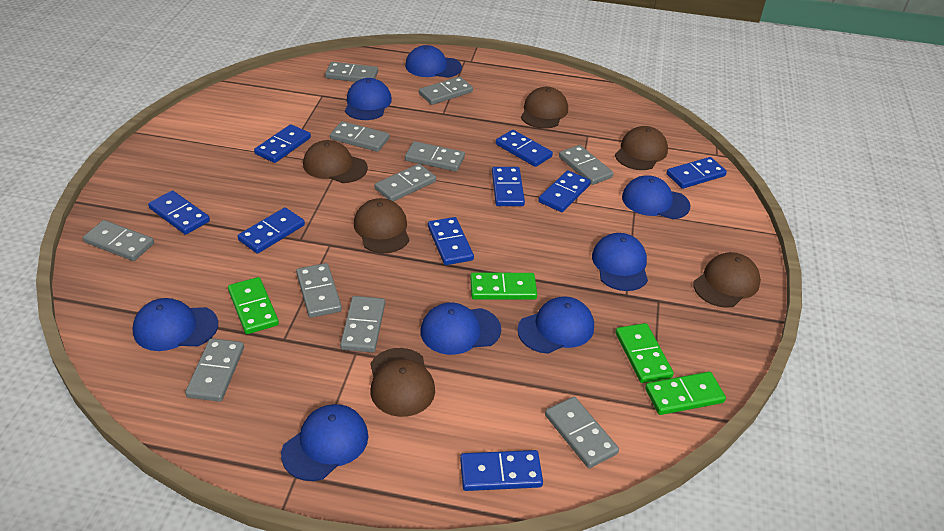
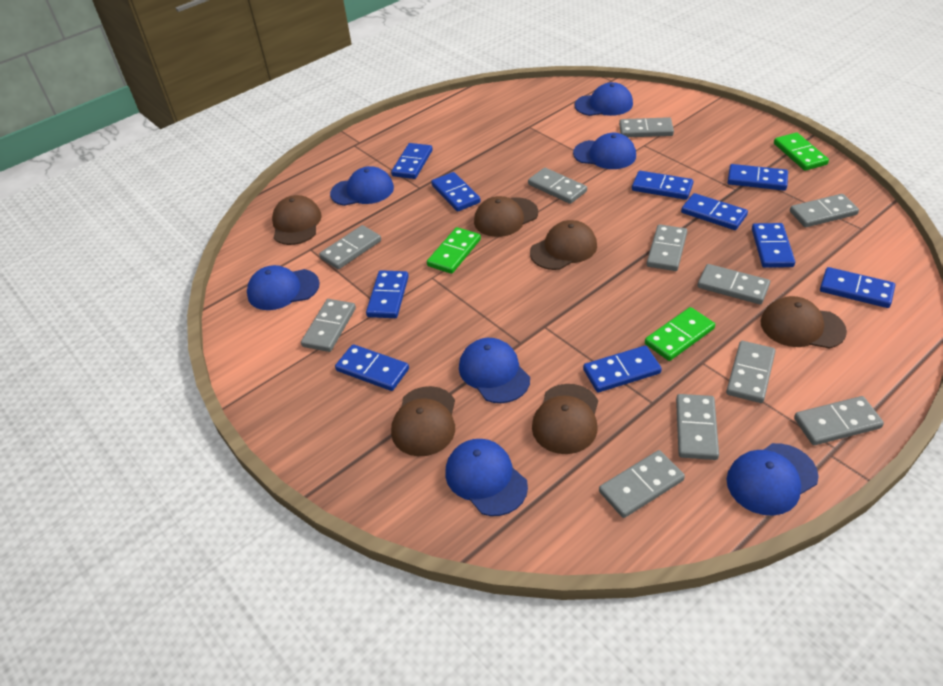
blue cap: [133,298,218,351] [281,404,368,481] [345,78,392,120] [405,45,462,78] [420,302,501,355] [517,296,594,354] [592,233,648,291] [622,175,690,219] = 8 -> [247,265,320,310] [330,166,394,206] [445,439,528,516] [459,338,530,403] [573,133,636,169] [575,82,633,116] [727,443,819,516] = 7
blue domino: [148,191,210,235] [238,207,305,254] [254,124,311,163] [428,217,474,265] [460,450,543,491] [492,167,525,206] [496,130,553,167] [538,170,591,212] [667,157,727,189] = 9 -> [335,344,409,391] [366,270,409,318] [391,143,433,179] [431,172,481,212] [583,346,662,393] [632,171,693,200] [681,193,748,230] [728,164,788,190] [752,223,795,268] [820,267,895,308] = 10
green domino: [228,277,279,334] [470,273,537,300] [616,323,674,383] [645,372,726,415] = 4 -> [427,227,481,274] [645,307,715,361] [774,132,829,171] = 3

